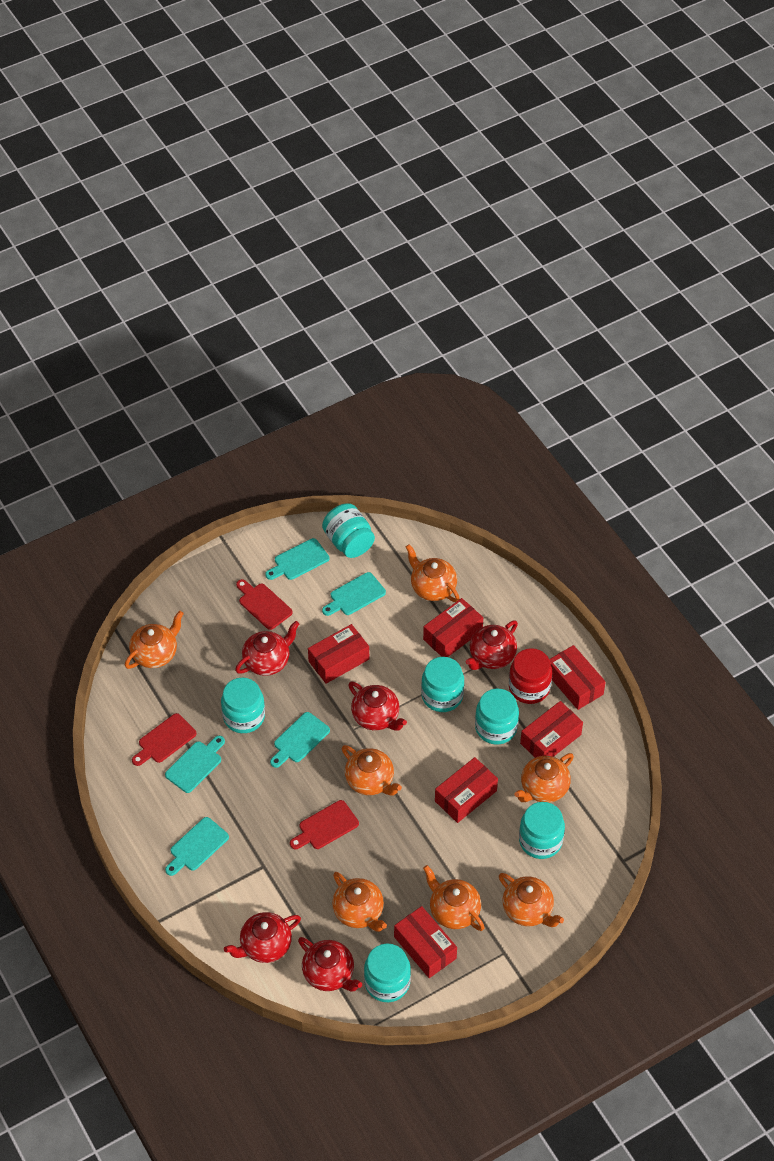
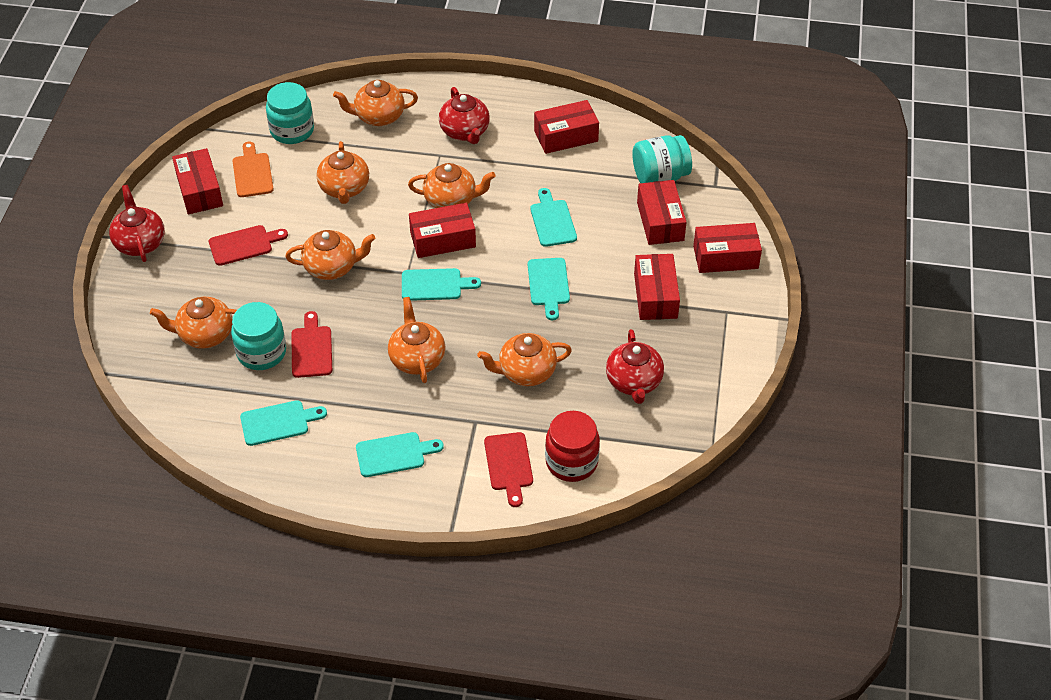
orange cutting board: none = 0 -> [233,142,274,197] = 1
red teapot: [224,912,301,963] [235,621,299,676] [298,937,362,992] [348,682,407,731] [466,620,518,670] = 5 -> [109,185,165,262] [439,87,490,144] [606,329,664,404] = 3
turquoise jar: [221,678,265,733] [322,503,375,558] [364,944,411,1002] [421,657,464,712] [475,689,519,744] [519,802,565,859] = 6 -> [231,302,286,370] [266,82,314,144] [632,135,692,183] = 3

